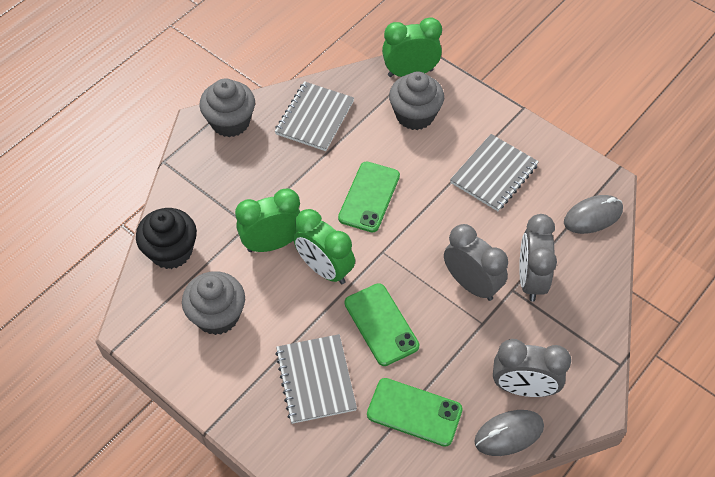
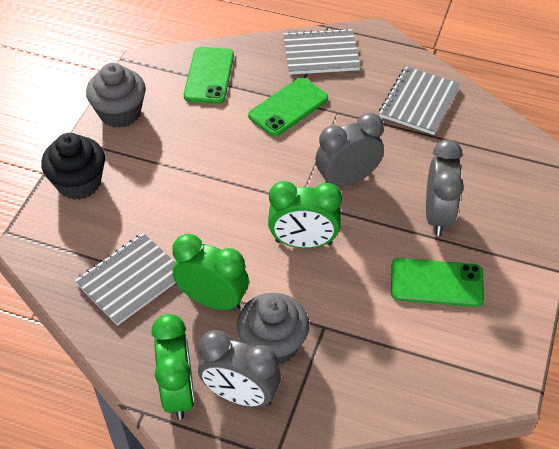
grey cupcake: [182,271,245,335] [199,78,255,137] [389,72,444,130] = 3 -> [86,63,146,128] [237,293,309,365] = 2
grey mouse: [474,410,544,456] [564,195,623,234] = 2 -> none = 0

